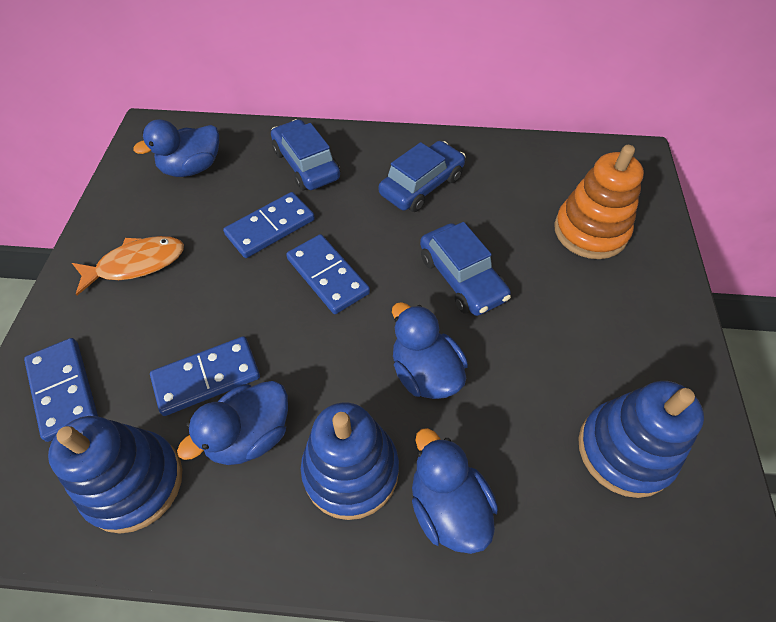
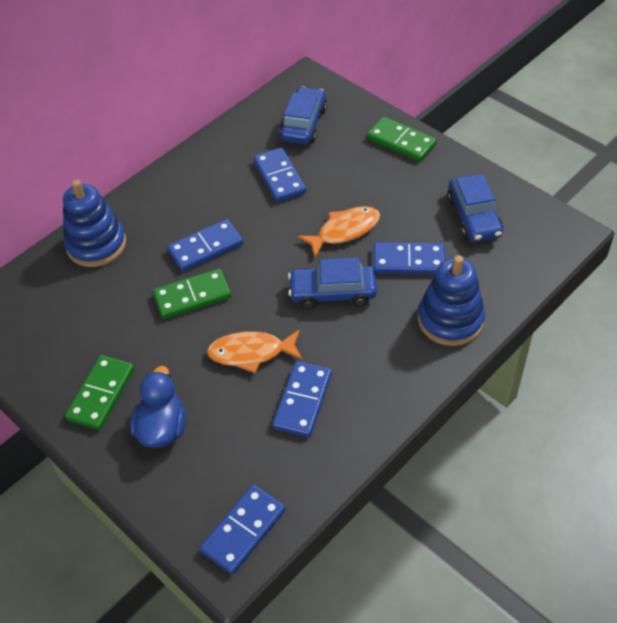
blue domino: [24,338,98,442] [150,336,260,416] [223,192,315,258] [286,234,370,314] = 4 -> [167,219,243,272] [200,485,286,575] [254,147,306,202] [272,361,332,437] [373,242,445,274] = 5
blue duck: [133,119,219,177] [177,381,288,465] [392,302,468,399] [412,428,498,554] = 4 -> [130,366,186,448] = 1
blue stacking toy: [48,416,182,534] [301,402,399,520] [578,381,704,498] = 3 -> [63,180,126,267] [418,255,485,346] = 2
green domino: none = 0 -> [65,355,134,430] [153,269,231,319] [367,117,437,162] = 3
orange fish: [72,236,184,296] = 1 -> [207,330,302,373] [298,206,380,257] = 2
orange stacking toy: [554,145,644,259] = 1 -> none = 0

